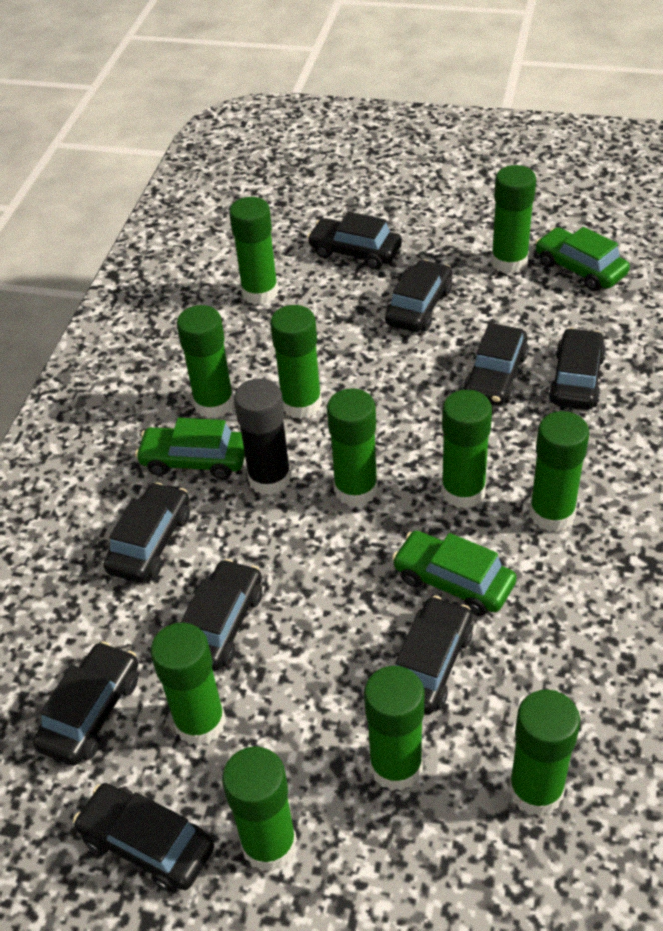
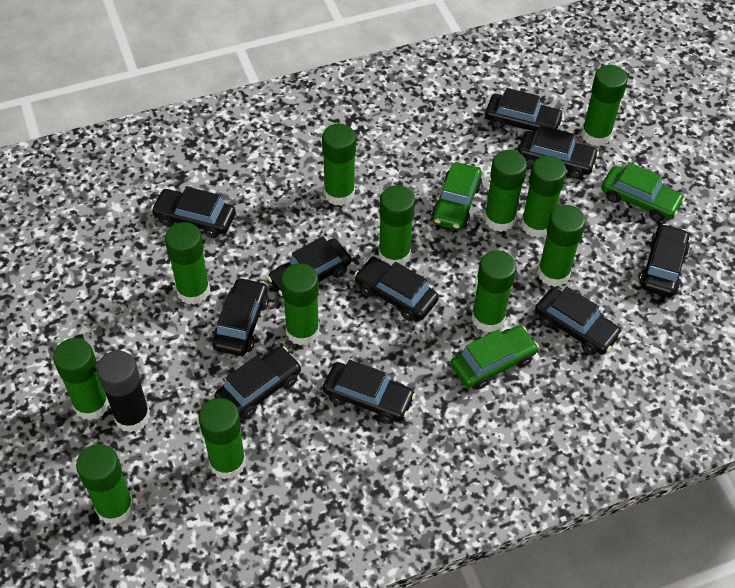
black car: [33,641,138,766] [73,783,214,892] [104,482,190,583] [181,559,262,671] [307,212,402,269] [385,260,452,332] [395,596,473,715] [463,323,529,405] [549,328,606,410] = 9 -> [151,187,236,238] [212,277,269,356] [214,347,302,420] [267,236,351,299] [323,360,416,424] [354,257,439,321] [485,88,564,132] [518,125,599,179] [535,287,622,355] [639,224,690,297] = 10
green glue stick: [150,623,226,746] [177,305,234,418] [222,746,297,872] [229,197,279,305] [270,305,322,419] [327,388,378,507] [364,666,425,791] [441,390,492,509] [491,165,536,274] [509,690,580,816] [529,411,589,532] = 11 -> [53,338,110,420] [76,444,134,525] [165,222,210,305] [199,398,246,479] [281,263,319,346] [322,124,356,206] [378,185,415,266] [472,250,516,332] [484,150,527,232] [521,156,567,238] [537,205,586,287] [581,65,628,146] = 12

